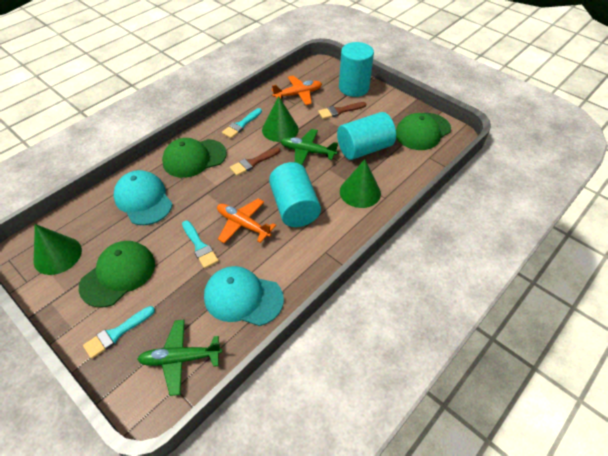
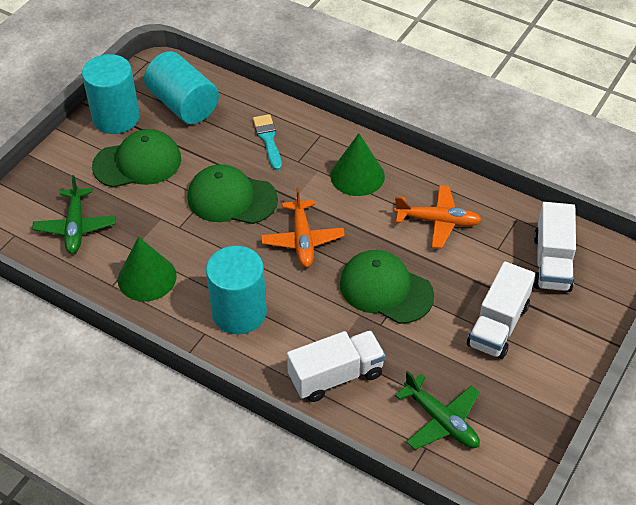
brown brush: [230,147,280,176] [318,102,366,119] = 2 -> none = 0
green cone: [34,224,82,275] [262,96,299,142] [340,159,381,208] = 3 -> [118,236,177,302] [330,133,385,196] = 2
turquoise brush: [83,306,155,359] [182,221,219,268] [222,108,262,138] = 3 -> [253,114,282,170] = 1
turquoise cap: [114,170,173,225] [204,266,284,326] = 2 -> none = 0
white truck: none = 0 -> [287,330,386,402] [467,261,535,359] [533,202,576,292] = 3

